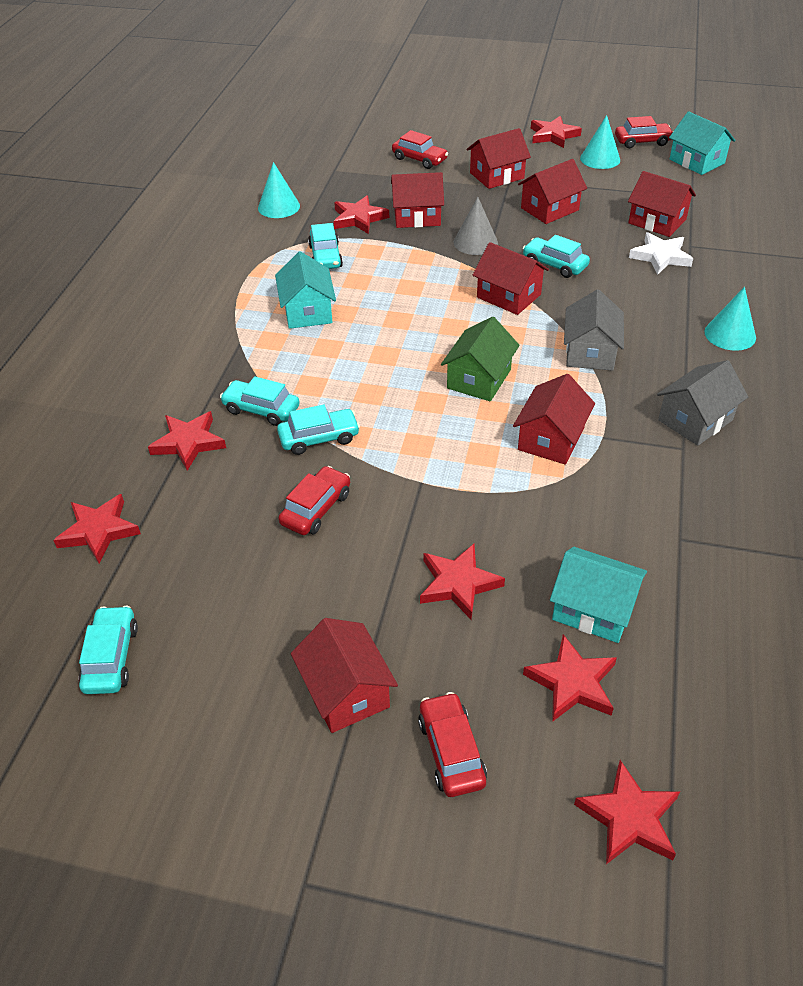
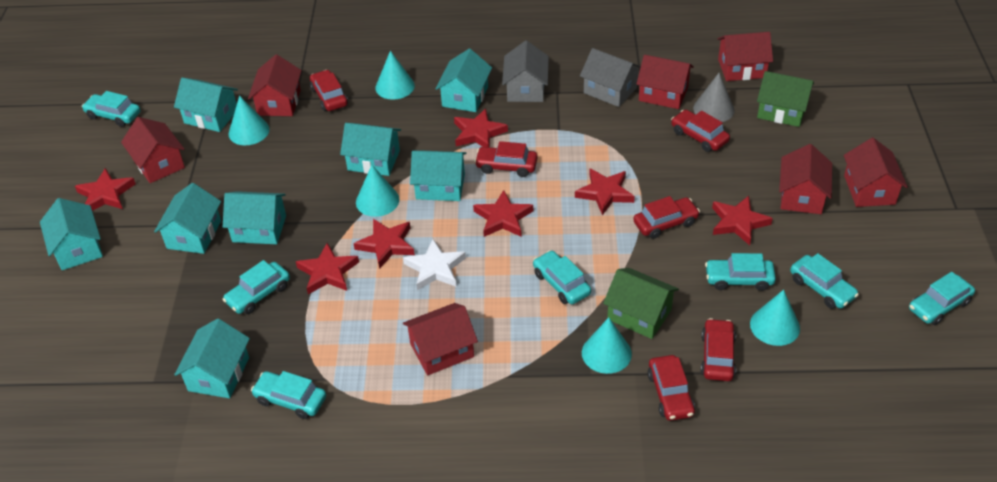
green house: [441,317,520,401] = 1 -> [603,268,679,339] [757,71,814,127] = 2
red car: [278,466,350,535] [392,130,448,169] [418,692,487,797] [615,116,673,148] = 4 -> [310,70,348,111] [474,141,538,177] [633,196,700,239] [647,355,695,421] [671,110,730,152] [701,318,736,381] = 6
turquoise car: [79,606,138,694] [220,376,300,426] [277,405,360,455] [308,223,343,269] [523,235,590,278] = 5 -> [82,91,140,127] [223,260,290,314] [251,371,326,419] [533,250,591,304] [705,253,776,291] [790,253,859,309] [909,272,975,325] = 7
turquoise cone: [258,162,300,218] [580,115,620,169] [704,287,756,351] = 3 -> [228,95,270,145] [356,165,399,217] [375,51,415,100] [582,317,632,374] [750,290,800,346] = 5
turquoise house: [275,251,336,329] [550,547,647,643] [669,111,735,175] = 3 -> [40,198,103,270] [154,183,221,254] [174,77,238,132] [174,319,250,398] [223,191,286,244] [340,123,401,176] [410,150,467,201] [435,49,492,112] = 8

